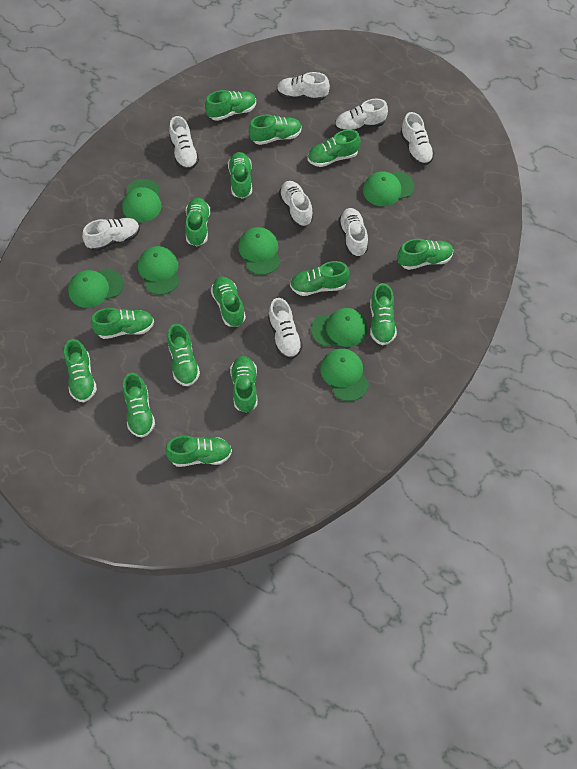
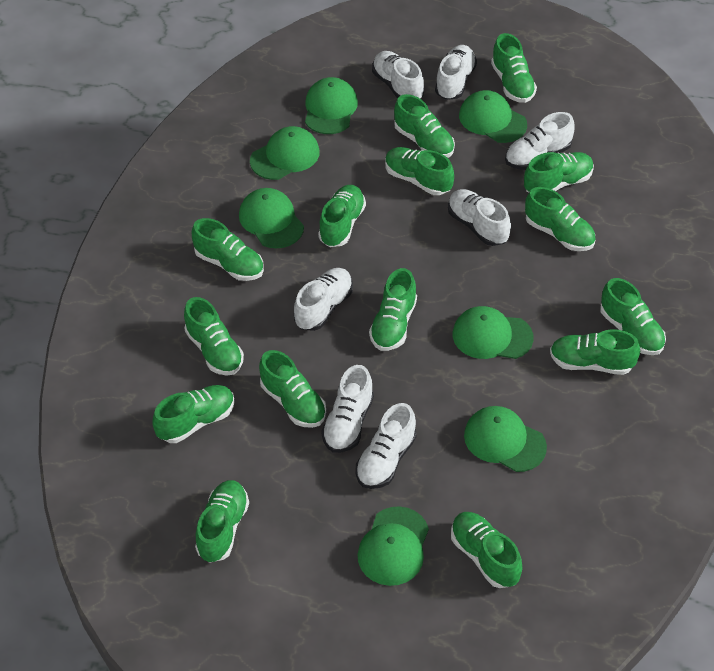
white shoe: [82,218,140,251] [169,116,199,170] [268,298,303,359] [277,72,330,101] [279,181,313,226] [335,99,388,131] [338,208,368,257] [400,112,434,166] = 8 -> [294,268,353,331] [321,365,374,453] [356,403,417,489] [372,51,424,99] [435,45,477,100] [448,189,511,246] [505,112,575,170] = 7

